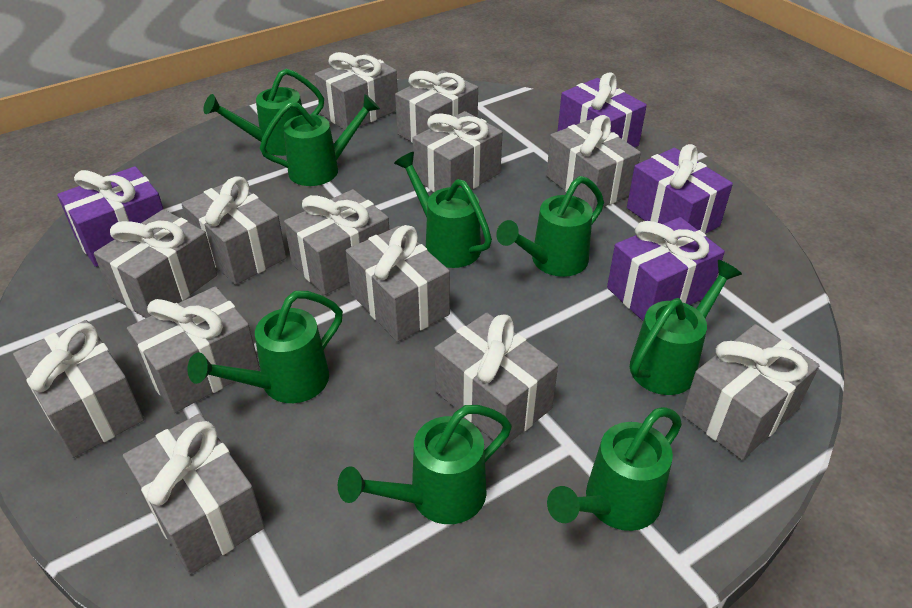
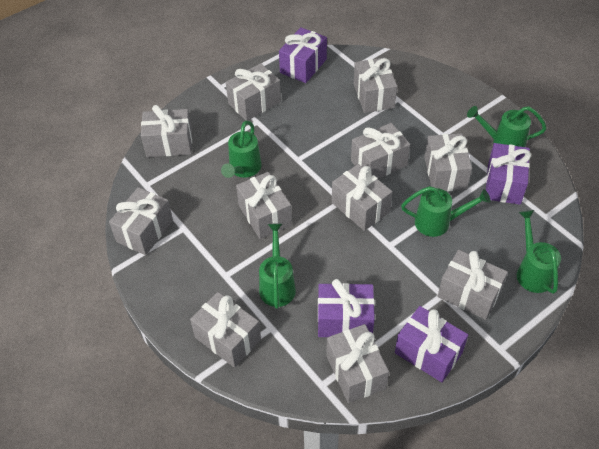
green watering can: [187,291,343,403] [203,69,324,156] [260,94,380,186] [338,405,512,524] [394,152,492,268] [496,176,604,277] [547,407,682,531] [630,260,742,395] = 8 -> [221,121,262,178] [259,223,296,309] [401,186,491,237] [467,106,547,147] [517,210,561,294] = 5
grey gift: [13,320,144,458] [94,209,217,318] [123,414,265,575] [127,286,260,413] [181,176,286,285] [284,189,389,295] [315,52,398,130] [346,225,450,342] [395,70,478,143] [412,111,503,192] [434,312,558,448] [546,115,641,212] [682,324,820,460] = 13 -> [109,187,173,255] [141,105,192,157] [190,292,261,368] [226,63,281,121] [236,172,292,239] [326,324,389,403] [332,164,392,231] [351,123,410,179] [354,57,397,113] [424,133,472,191] [438,250,508,320] = 11

